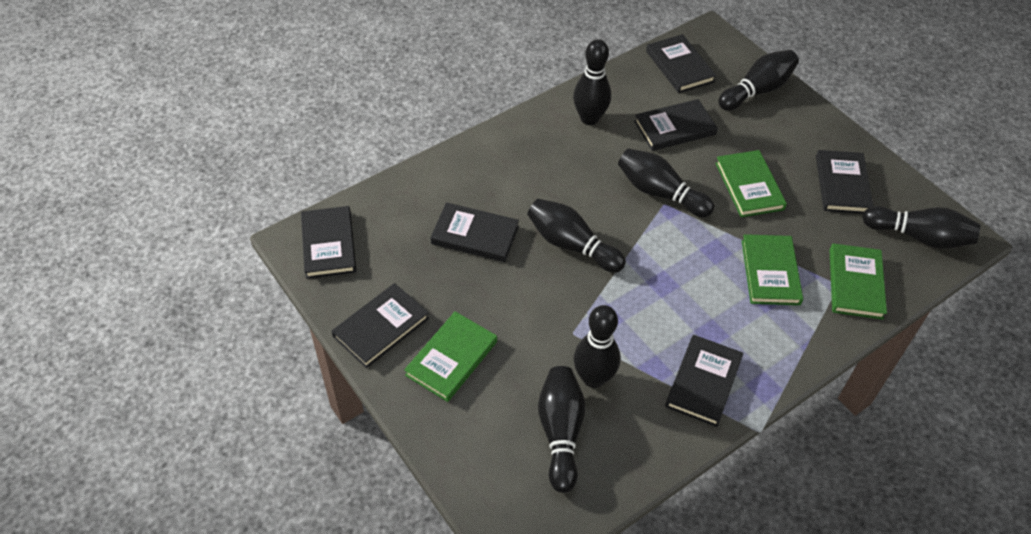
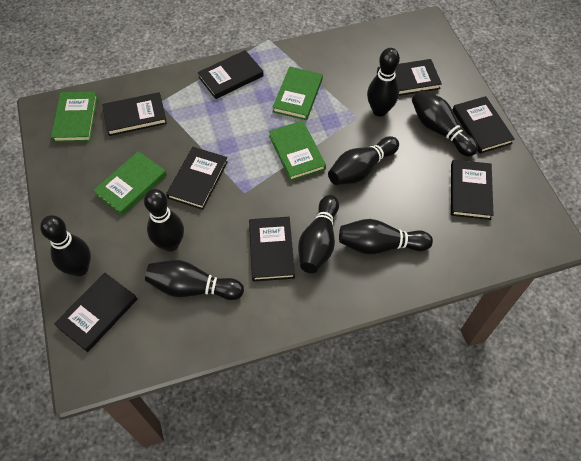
black book: [301,206,356,279] [332,283,429,368] [430,202,519,262] [634,99,718,151] [646,34,716,93] [665,335,743,427] [816,150,873,214] = 7 -> [54,273,137,352] [102,92,167,136] [166,147,228,210] [198,50,264,99] [249,217,295,282] [377,59,442,96] [451,160,494,220] [453,96,515,154] = 8
black bowling pin: [527,199,626,273] [538,366,586,493] [573,39,611,125] [574,305,620,388] [618,148,714,217] [718,50,799,111] [863,206,980,249] = 7 -> [40,215,91,276] [144,189,184,252] [145,260,244,300] [298,195,339,273] [328,136,399,185] [339,219,433,254] [367,48,400,117] [412,90,478,157] = 8

